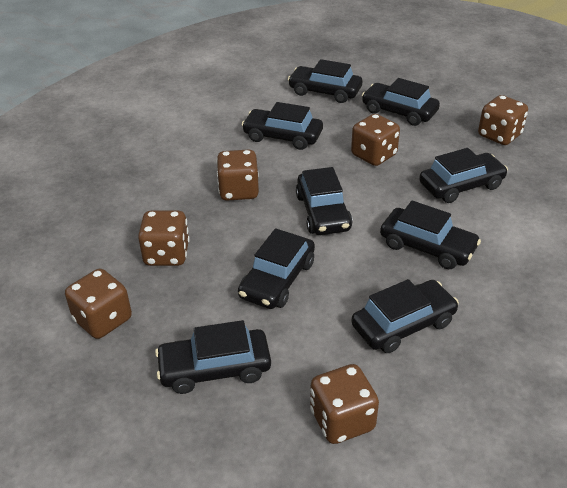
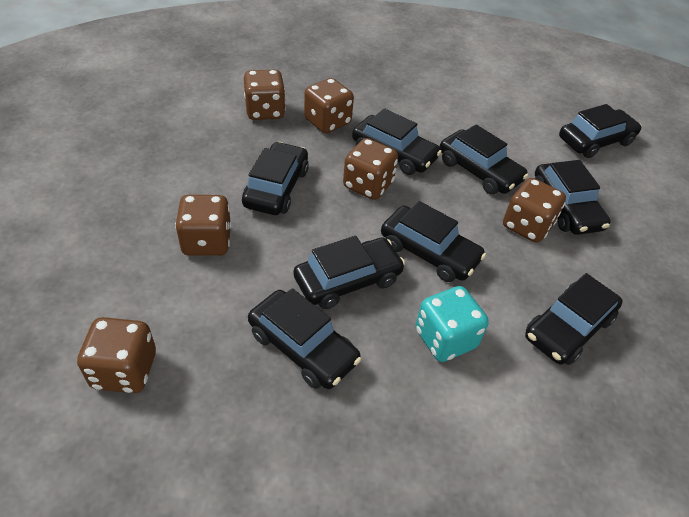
turquoise dice: none = 0 -> [415,286,489,362] = 1

